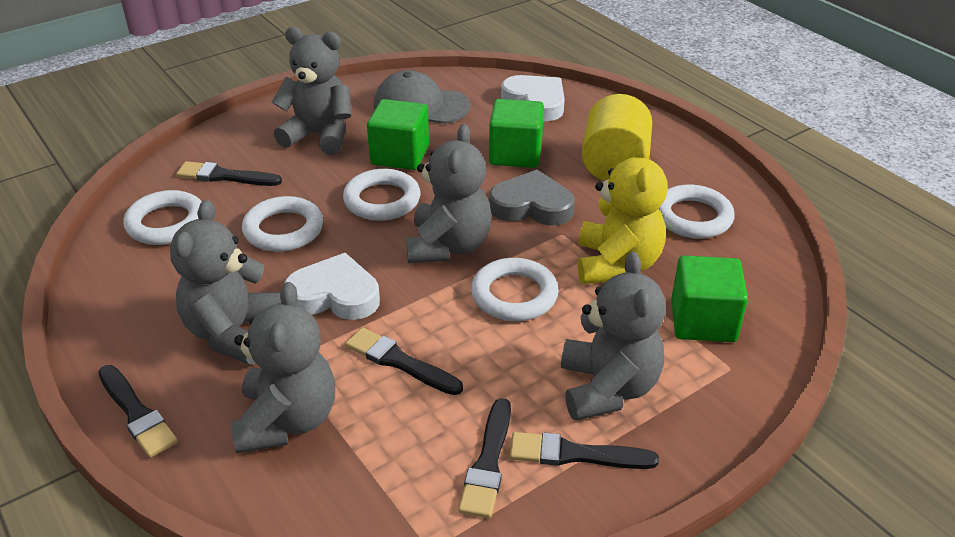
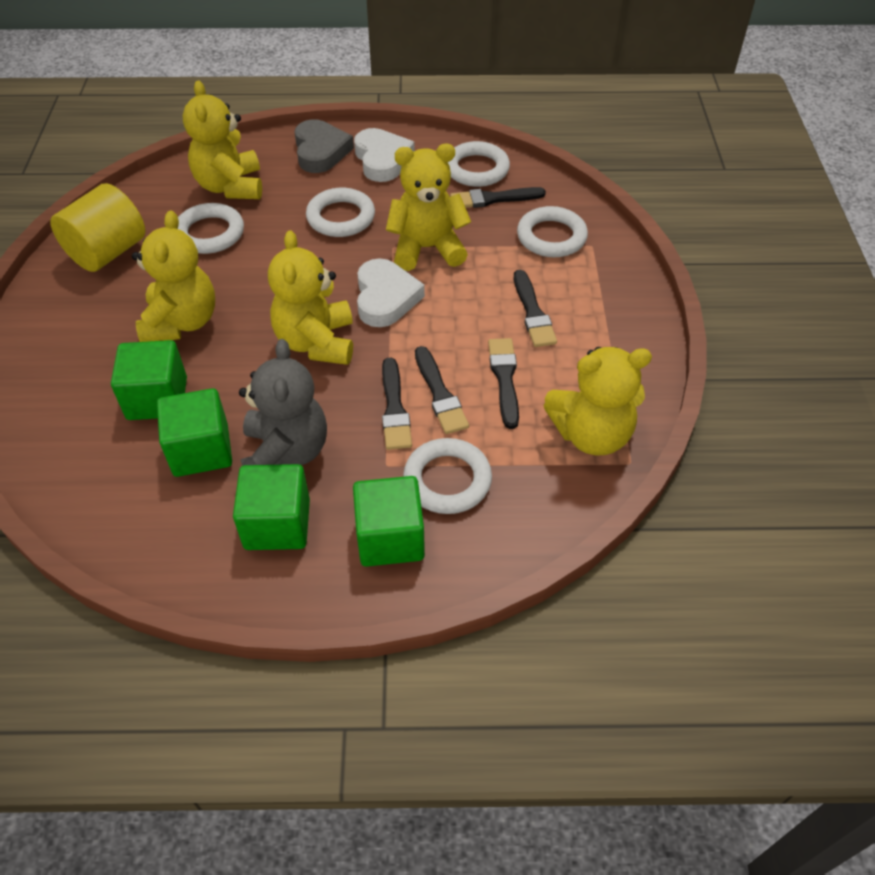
green cube: [367,99,429,170] [489,99,544,168] [671,256,748,342] = 3 -> [111,340,187,420] [157,388,232,477] [233,464,310,550] [353,476,425,567] = 4
grey cap: [374,70,470,124] = 1 -> none = 0
grey teddy bear: [170,200,281,365] [231,282,335,453] [272,27,352,155] [406,124,491,263] [561,252,666,420] = 5 -> [239,339,327,466] = 1
yellow teddy bear: [578,140,668,284] = 1 -> [132,211,215,342] [183,80,262,199] [268,230,353,365] [386,144,471,271] [544,347,652,455] = 5

